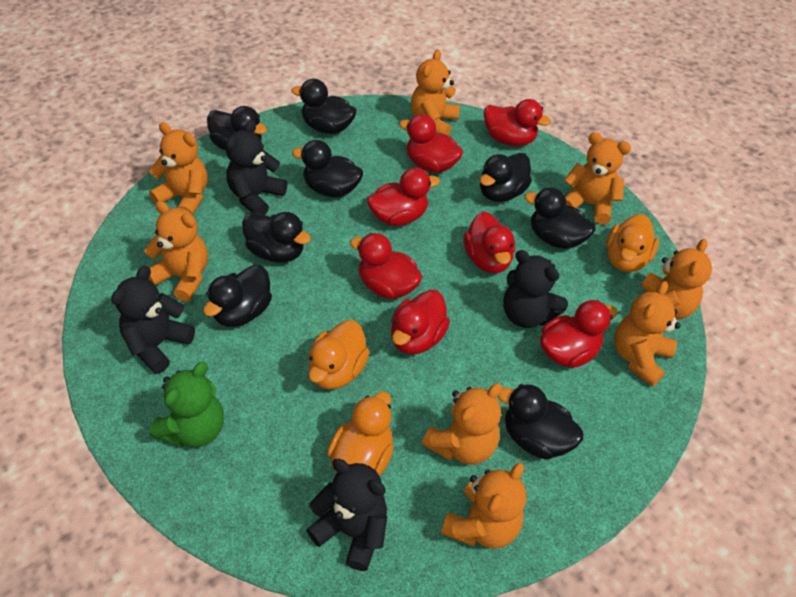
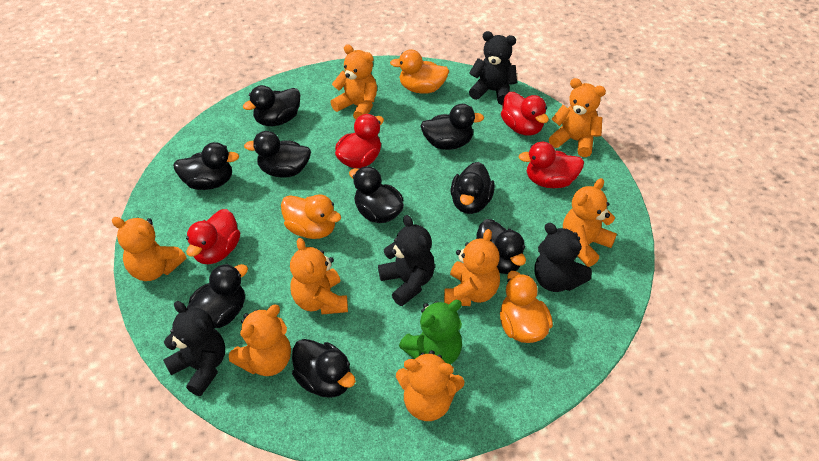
black duck: [203,265,272,327] [207,106,267,151] [242,212,311,263] [292,79,357,134] [292,140,363,197] [480,153,532,202] [498,384,584,460] [524,187,596,249] = 8 -> [173,142,239,190] [186,264,248,328] [243,85,301,126] [244,131,311,178] [292,339,356,398] [349,166,404,223] [420,104,484,150] [450,162,495,214] [476,219,526,274] = 9
red duck: [350,233,422,299] [367,168,440,226] [391,290,450,354] [399,114,463,173] [463,211,515,273] [484,99,551,146] [540,300,618,368] = 7 -> [186,209,240,264] [335,114,384,168] [501,92,549,136] [519,142,584,188] = 4

